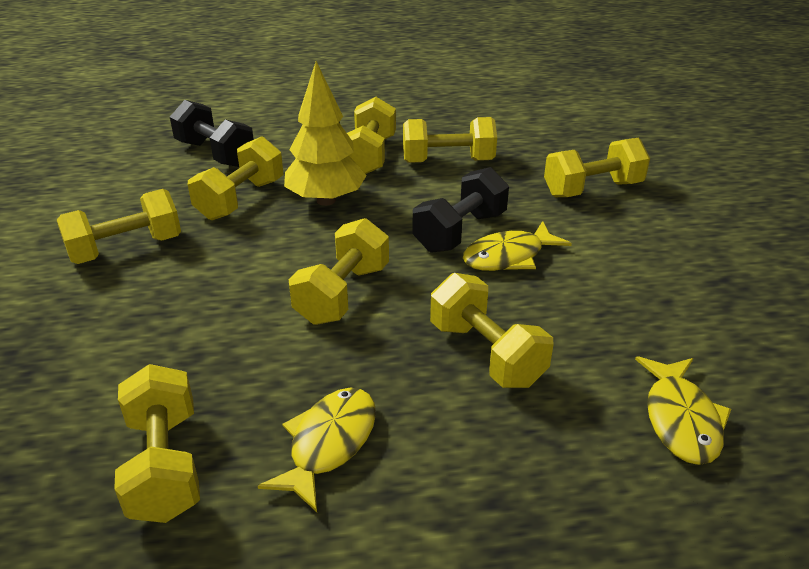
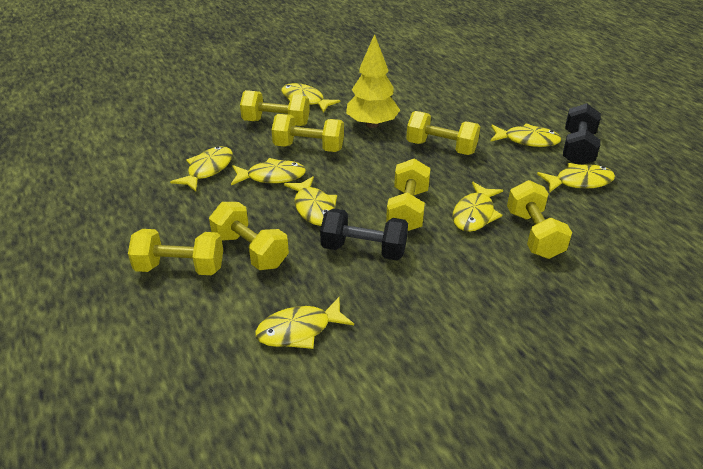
yellow dumbbell: [57,189,181,264] [114,364,200,523] [188,136,283,220] [289,218,389,325] [347,97,396,174] [403,117,497,163] [430,273,554,388] [544,138,650,197] = 8 -> [128,229,223,275] [209,202,289,270] [240,90,310,126] [272,114,344,152] [386,159,431,231] [406,111,480,155] [507,180,572,259] = 7
yellow fish: [258,388,376,512] [463,221,572,271] [635,356,731,465] = 3 -> [170,146,233,192] [231,158,306,185] [255,297,354,349] [281,83,340,113] [284,176,337,226] [453,182,503,232] [490,123,561,147] [537,163,615,193] = 8

